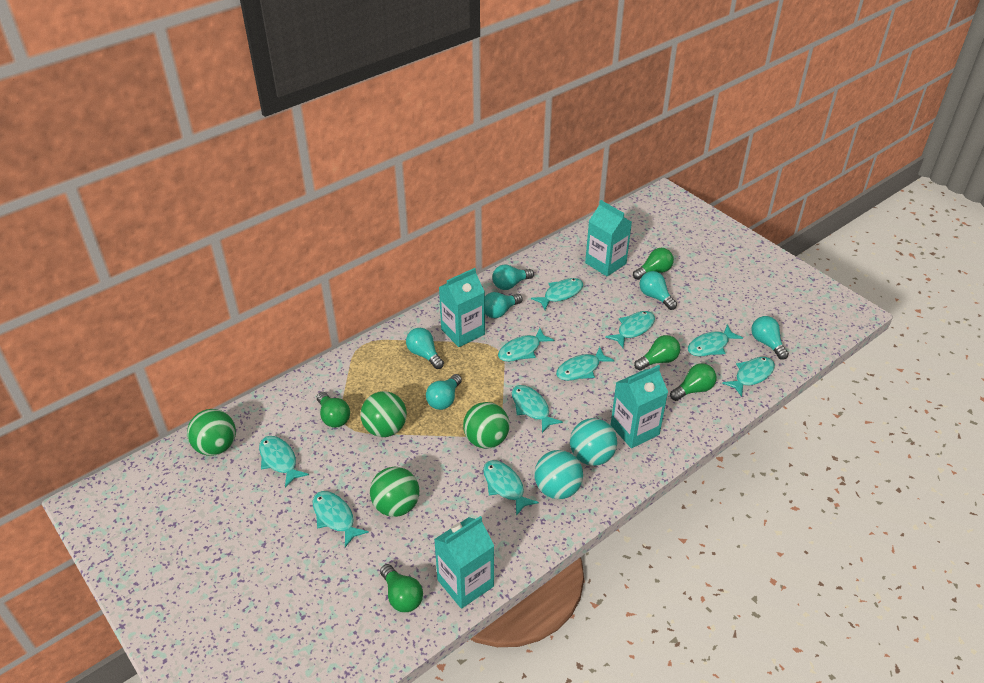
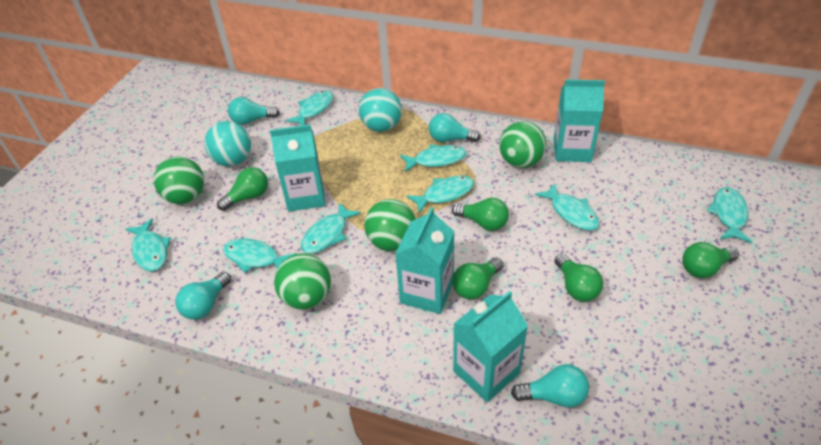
turquoise fish: [259,436,309,488] [312,491,369,547] [483,460,539,516] [498,328,555,362] [512,385,563,433] [531,278,583,310] [556,347,615,381] [605,311,655,348] [688,324,743,356] [722,357,775,397] = 10 -> [125,218,171,271] [223,238,297,273] [286,90,334,126] [301,202,361,254] [400,144,466,172] [406,176,474,213] [535,183,599,230] [707,187,752,243] = 8
turquoise light bulb: [406,328,444,369] [426,374,462,410] [485,292,522,318] [492,265,534,290] [640,271,677,310] [751,316,789,360] = 6 -> [175,272,231,320] [228,97,280,125] [429,113,481,142] [511,364,589,408] = 4

